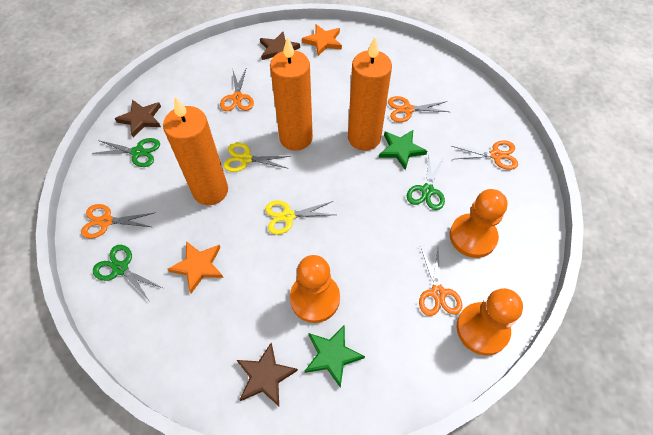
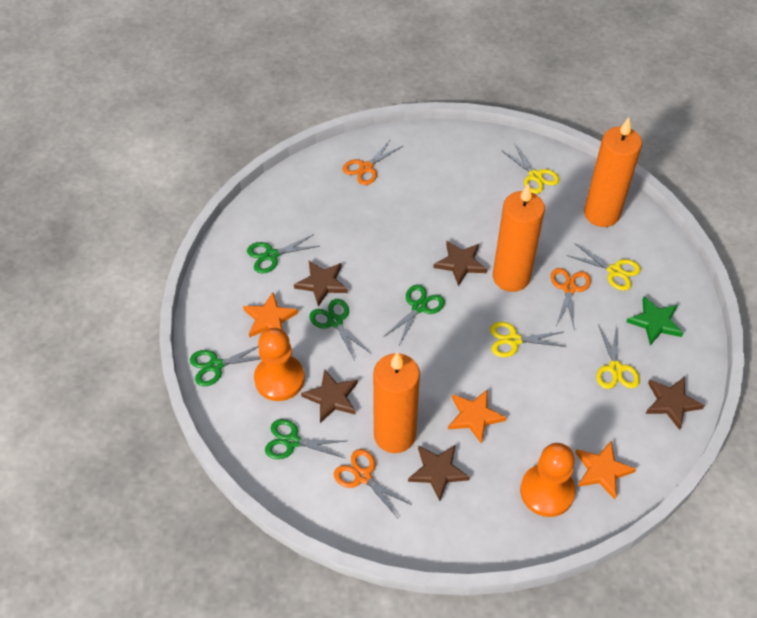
brown star: [115,100,161,138] [237,343,298,406] [260,32,300,60] = 3 -> [294,261,348,307] [301,369,358,423] [408,445,470,501] [433,241,487,286] [645,377,705,430] = 5
green scissors: [93,245,163,302] [96,138,160,167] [407,153,445,210] = 3 -> [190,345,260,386] [247,234,319,274] [265,419,345,459] [309,299,370,361] [385,284,445,345] = 5
green star: [305,324,365,388] [379,130,427,170] = 2 -> [626,296,683,345] = 1
orange pawn: [290,255,340,323] [450,189,508,258] [456,288,523,355] = 3 -> [254,328,305,401] [520,443,575,517] = 2
orange scissors: [81,204,156,238] [220,68,254,111] [388,96,449,122] [419,246,462,316] [451,140,518,170] = 5 -> [334,449,412,518] [342,139,403,185] [551,268,591,327] = 3
orange star: [167,241,223,293] [302,24,342,56] = 2 -> [243,292,298,338] [448,389,507,444] [575,441,636,499] = 3
yellow scissors: [224,142,291,172] [265,201,335,235] = 2 -> [490,322,567,357] [502,145,559,194] [567,243,641,291] [596,326,640,389] = 4

